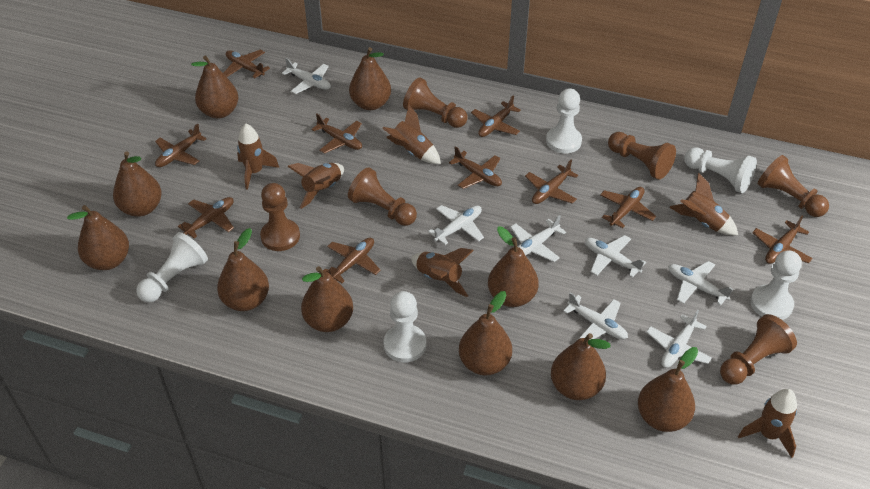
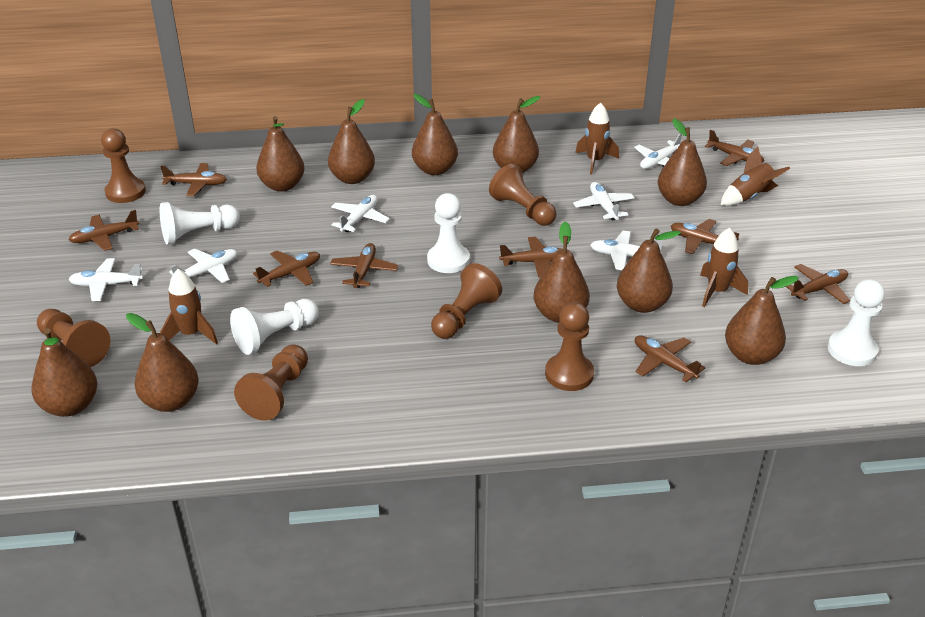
brown plane: [155,123,206,167] [178,197,234,238] [223,50,270,78] [312,114,362,154] [323,238,380,283] [449,146,502,189] [471,95,521,137] [525,160,578,204] [600,187,656,228] [752,216,813,264] = 10 -> [68,210,139,251] [160,163,227,196] [253,250,320,287] [330,243,398,288] [499,237,562,278] [635,335,706,382] [671,219,740,254] [705,130,764,166] [786,264,850,304] = 9
brown rocket: [237,124,279,190] [287,163,344,209] [382,105,441,164] [411,248,474,297] [669,173,738,235] [738,389,797,458] = 6 -> [160,269,218,344] [575,102,619,174] [700,228,748,307] [721,147,790,206] = 4
white pawn: [136,232,208,303] [384,291,426,363] [546,88,582,154] [684,147,757,193] [750,250,802,320] = 5 -> [160,202,240,245] [230,299,319,355] [427,193,470,273] [828,279,885,366] = 4
white plane: [282,58,331,94] [428,205,484,245] [510,215,566,262] [563,292,628,340] [585,235,646,278] [646,310,712,368] [668,261,733,306] = 7 -> [69,258,143,301] [169,249,237,283] [331,195,390,232] [573,182,634,220] [590,231,663,270] [634,133,682,169] = 6

